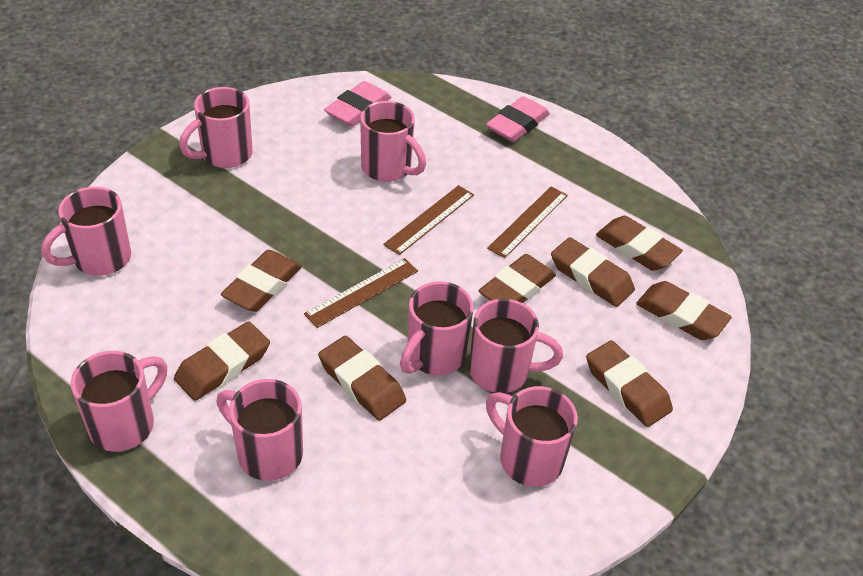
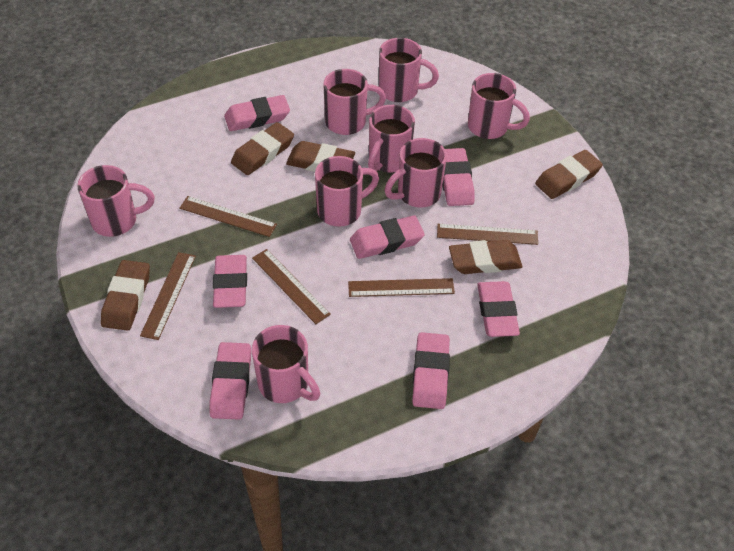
brown eraser: [174,321,270,401] [221,250,302,312] [318,336,406,421] [479,254,556,303] [551,237,635,307] [586,340,673,427] [596,215,683,271] [636,281,732,340] = 8 -> [101,260,150,331] [231,122,294,175] [286,141,355,172] [449,240,522,274] [535,150,603,199] = 5
brown ruler: [304,258,418,328] [383,185,474,255] [487,187,568,258] = 3 -> [140,252,196,340] [179,196,277,237] [252,249,331,324] [348,278,455,297] [437,224,538,245] = 5
pink eraser: [324,81,391,126] [486,96,550,142] = 2 -> [210,342,251,420] [213,255,247,308] [224,95,290,131] [350,215,425,259] [412,332,450,409] [442,148,475,206] [477,281,520,337] = 7

